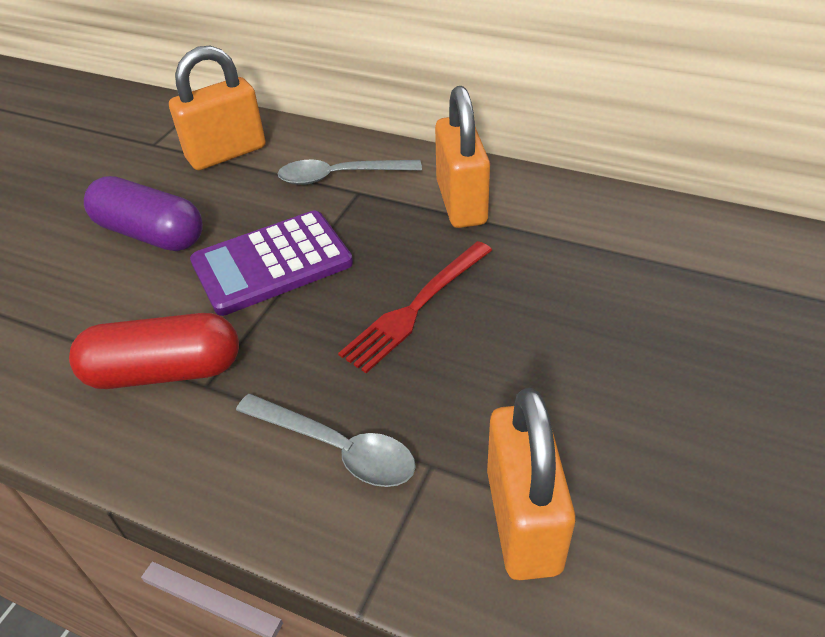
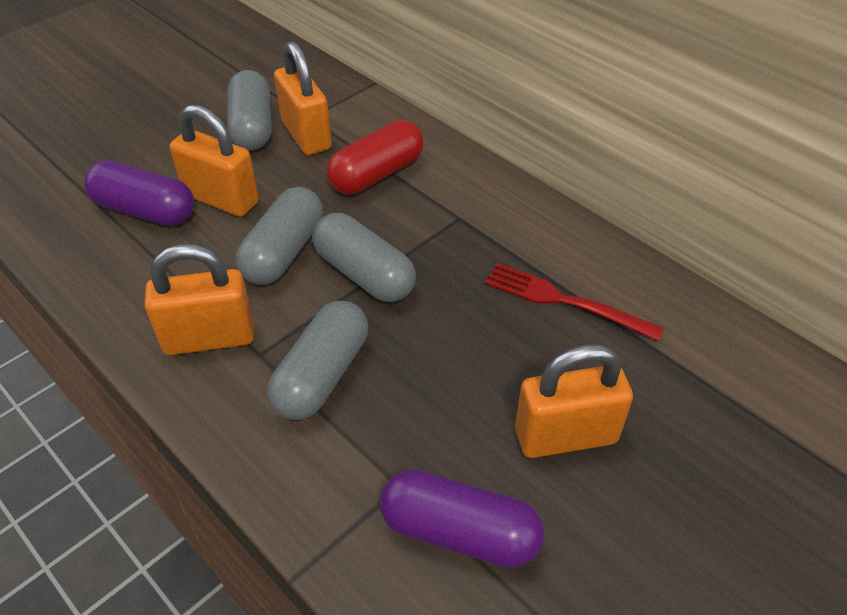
grey capsule: none = 0 -> [227,70,272,150] [236,187,323,285] [267,301,368,420] [312,213,416,302] = 4
grey spoon: [236,394,416,487] [278,160,422,185] = 2 -> none = 0
orange padlock: [169,46,266,170] [435,86,490,228] [487,388,576,580] = 3 -> [144,244,254,355] [170,104,259,217] [274,41,332,155] [515,344,633,458] = 4
purple calculator: [190,210,353,316] = 1 -> none = 0
purple capsule: [84,176,203,251] = 1 -> [84,161,194,226] [380,469,544,568] = 2

